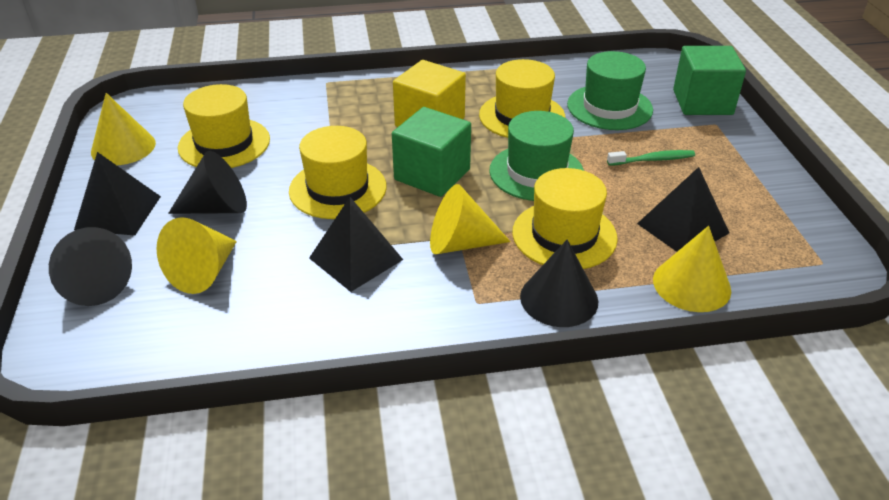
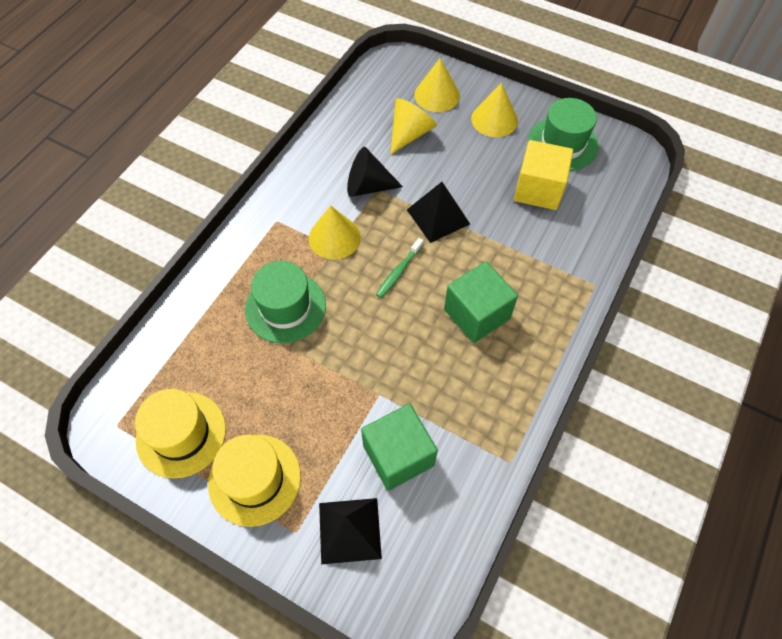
black cone: [49,227,132,306] [168,151,247,214] [520,240,598,327] = 3 -> [347,147,403,197] = 1
black pyramid: [74,152,161,236] [309,197,403,292] [637,167,729,252] = 3 -> [319,498,382,564] [407,182,470,243] = 2
yellow hat: [178,84,270,168] [289,126,387,219] [479,59,565,138] [512,168,618,269] = 4 -> [135,389,226,479] [208,434,301,527] = 2

